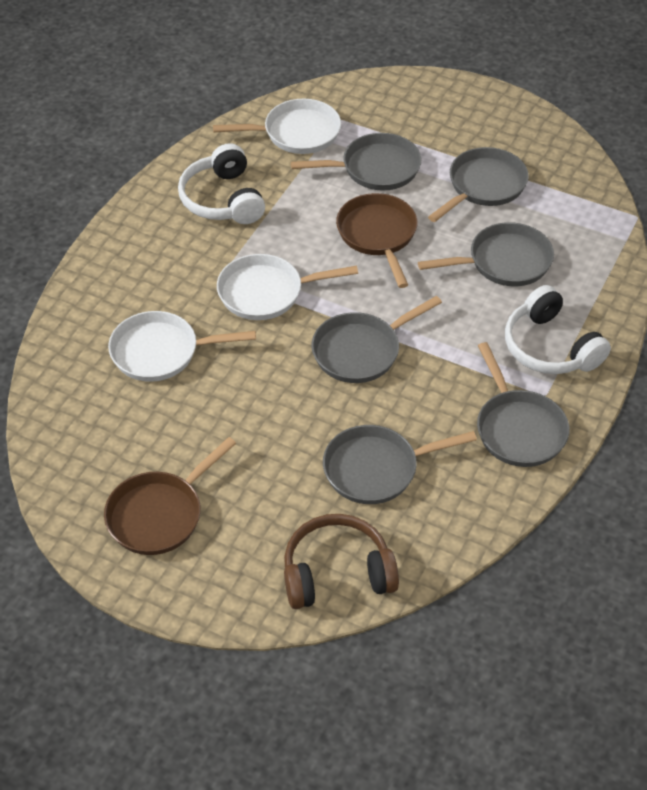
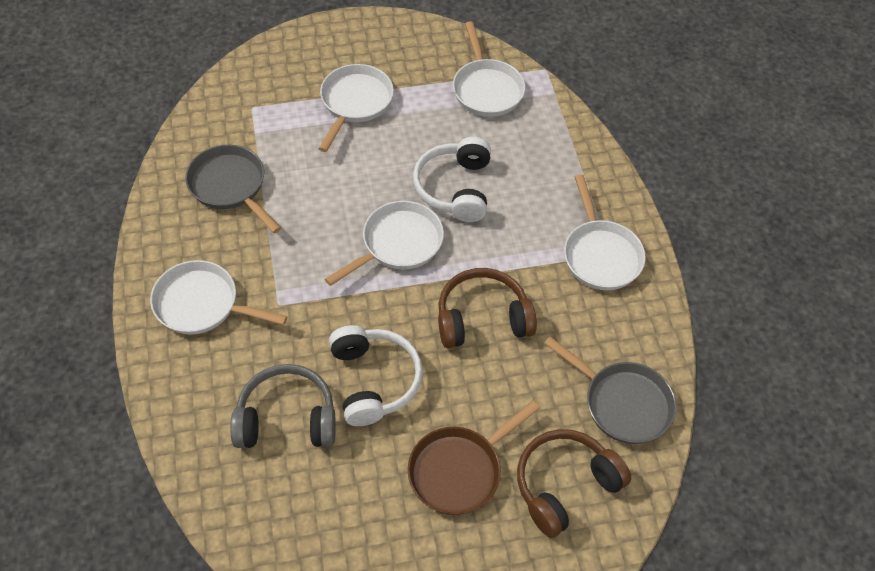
brown headphones: [284,514,399,609] = 1 -> [438,268,537,348] [517,429,631,538] = 2
brown pan: [104,437,236,555] [336,193,418,288] = 2 -> [408,401,540,515] = 1
grey headphones: none = 0 -> [230,364,336,448] = 1
grey pan: [291,133,421,191] [311,296,442,383] [323,425,477,504] [418,222,554,286] [428,147,529,222] [477,342,569,467] = 6 -> [185,145,281,233] [544,337,677,444] = 2
white pan: [108,311,256,382] [213,99,341,154] [217,254,358,320] = 3 -> [150,260,287,335] [318,64,394,152] [325,201,444,286] [453,21,525,117] [564,175,646,290] = 5

